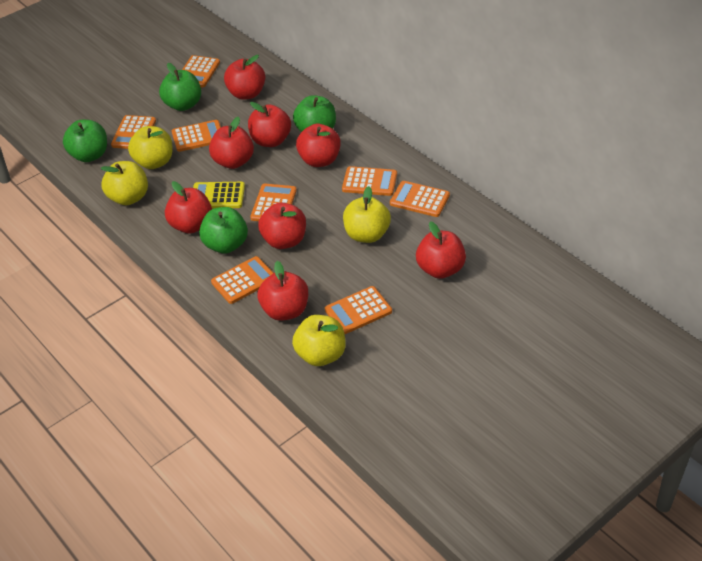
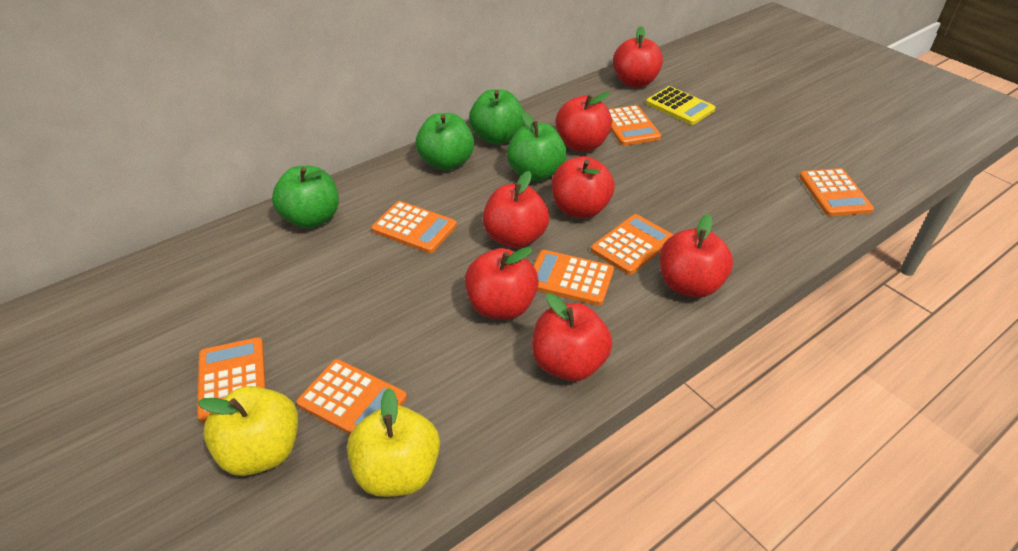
orange calculator: [111,115,156,149] [172,120,221,152] [182,55,220,88] [211,256,273,304] [250,184,297,221] [325,286,392,334] [342,166,397,196] [390,181,450,217] = 8 -> [197,337,266,423] [296,359,407,434] [371,201,457,253] [533,250,614,306] [591,214,673,275] [608,105,661,146] [799,168,874,216] = 7
red apple: [165,181,212,233] [209,117,254,169] [224,55,265,100] [248,102,291,147] [257,261,308,321] [258,202,306,249] [296,124,341,167] [416,221,466,279] = 8 -> [465,247,539,319] [483,171,549,248] [532,293,613,381] [552,156,615,218] [556,92,612,152] [613,26,663,87] [660,214,733,298] = 7
yellow apple: [100,161,148,205] [128,126,173,169] [292,315,346,366] [343,186,391,243] = 4 -> [198,386,298,476] [347,388,440,497] = 2

